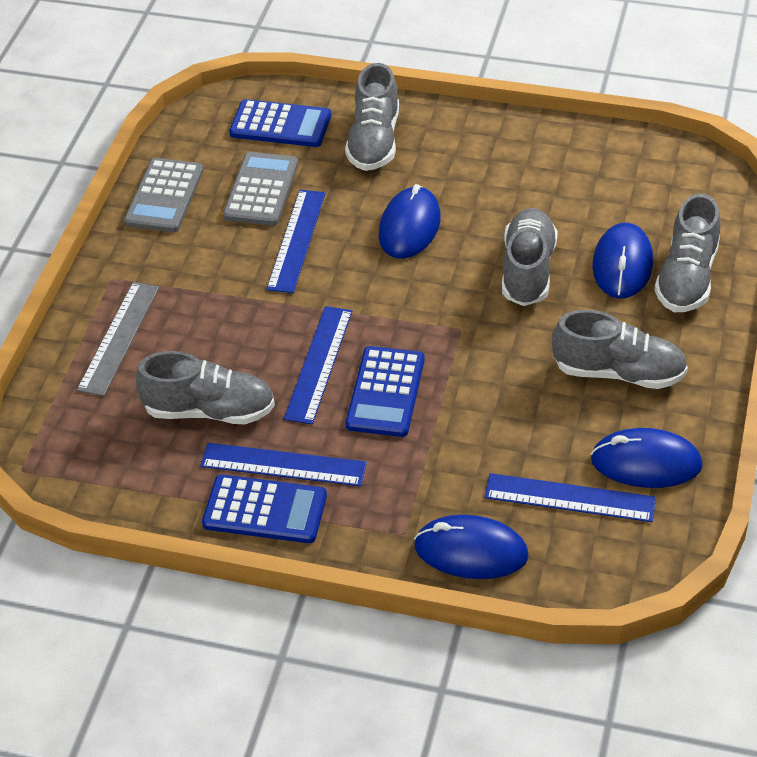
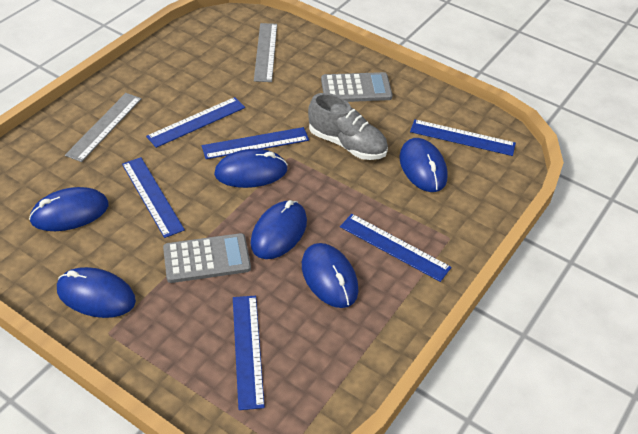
blue calculator: [202,474,327,543] [229,99,331,147] [346,346,425,437] = 3 -> none = 0
blue mouse: [379,184,441,259] [414,515,529,579] [591,428,703,488] [592,223,653,299] = 4 -> [29,187,109,231] [57,267,136,318] [214,149,288,188] [250,200,307,259] [302,243,358,308] [399,138,448,192] = 6
blue ruler: [200,443,367,486] [266,190,326,293] [284,306,352,424] [484,473,656,522] = 4 -> [122,157,185,238] [146,97,245,148] [202,127,309,159] [233,296,265,410] [340,214,451,282] [410,119,516,156] = 6
grey ruler: [77,282,159,396] = 1 -> [65,93,142,162] [254,23,277,82] = 2
grey shoe: [136,351,275,424] [345,63,399,171] [502,208,558,306] [552,310,688,389] [655,194,721,312] = 5 -> [308,93,388,160] = 1

